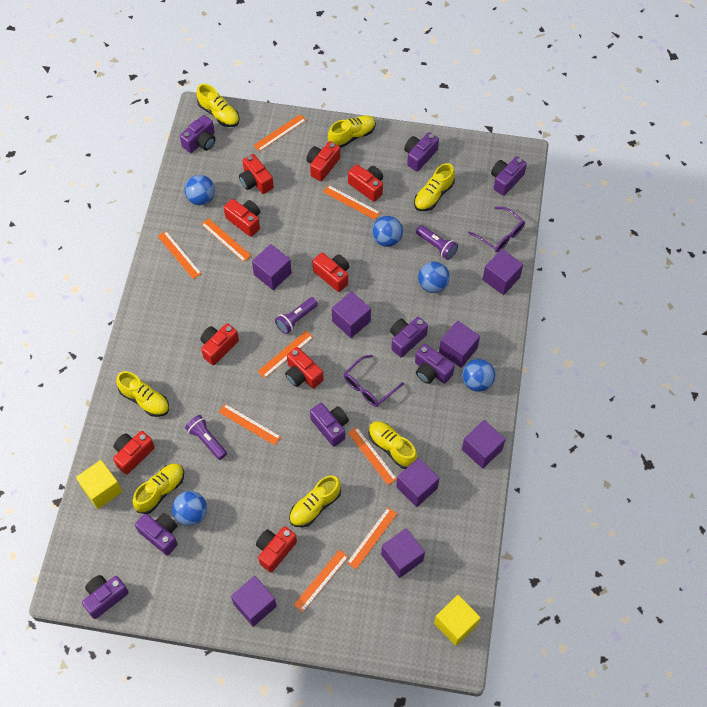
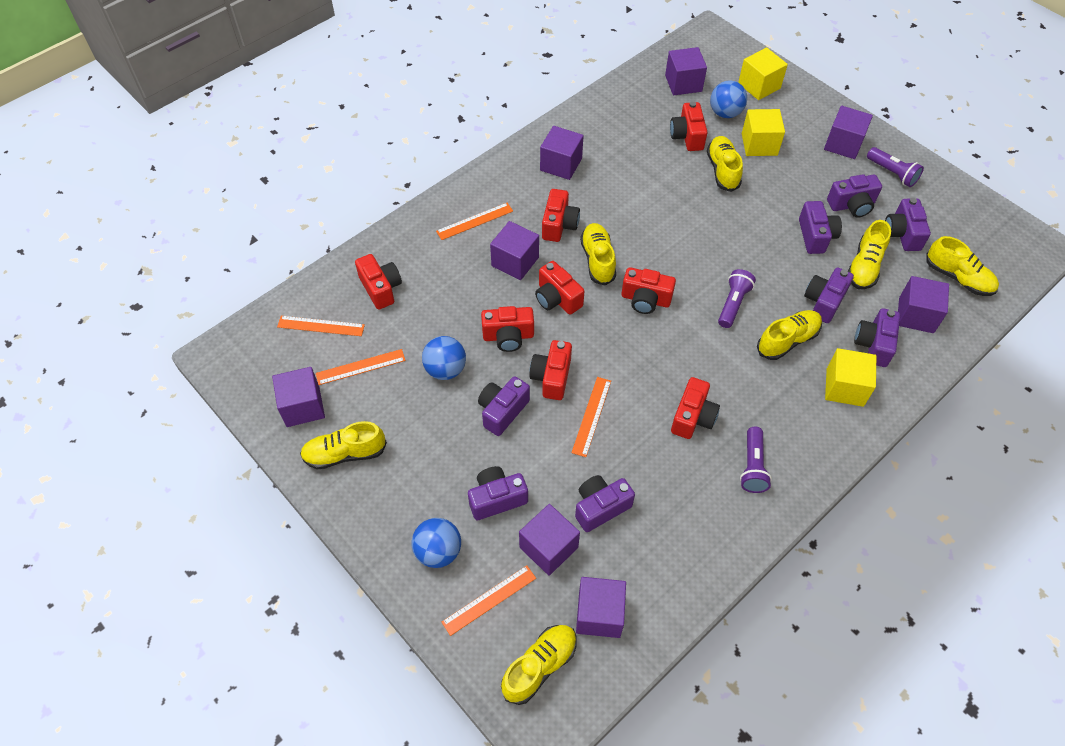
blue ball: [172,491,207,526] [184,175,215,205] [372,216,403,247] [418,262,450,293] [462,359,495,392] = 5 -> [412,518,461,568] [422,336,466,380] [710,80,747,118] = 3
orange ruler: [158,231,202,279] [201,218,251,262] [219,404,281,445] [253,114,306,152] [258,331,314,378] [294,550,348,612] [323,185,380,220] [347,507,397,569] [348,427,397,485] = 9 -> [277,316,365,336] [316,349,406,385] [436,203,513,240] [442,565,536,636] [571,377,611,457] = 5
purple glasses: [344,355,404,407] [468,207,525,252] = 2 -> none = 0
red camera: [113,431,155,475] [200,323,239,365] [224,199,260,237] [239,154,274,194] [256,526,297,572] [285,347,324,389] [306,141,340,181] [313,253,349,292] [348,164,383,202] = 9 -> [355,254,402,310] [481,306,534,352] [529,340,572,400] [535,261,584,315] [542,189,580,242] [621,267,676,314] [670,101,708,151] [671,377,720,439] = 8
yellow cube: [76,460,122,509] [434,595,481,646] = 2 -> [738,47,788,100] [742,109,785,156] [825,348,876,407] = 3

